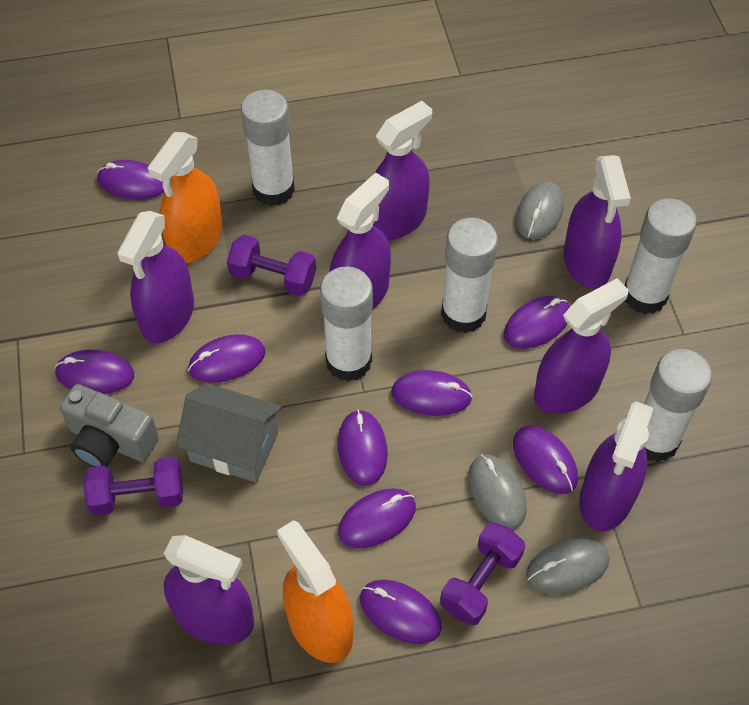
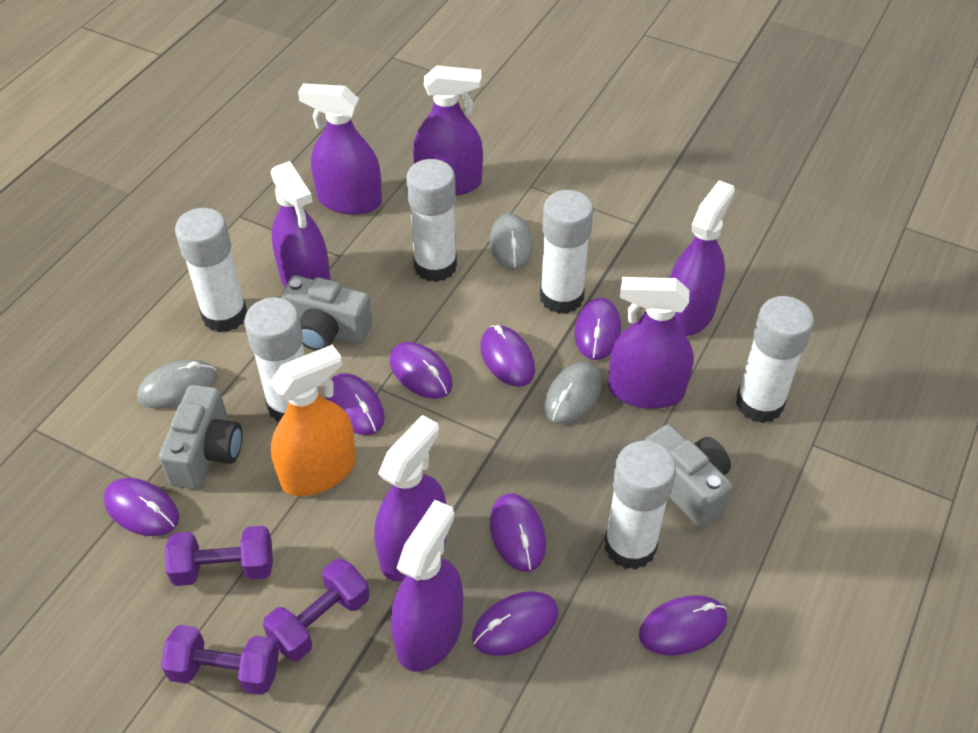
grey camera: [60,384,159,467] = 1 -> [159,385,243,489] [281,275,373,351] [645,424,733,528] = 3
grey house: [176,383,282,483] = 1 -> none = 0
orange spray bottle: [148,132,223,263] [277,520,354,663] = 2 -> [270,345,356,496] = 1
purple mouse: [55,350,134,394] [97,160,164,200] [188,334,266,383] [338,409,388,486] [338,488,416,548] [360,580,442,644] [391,370,473,416] [504,296,570,349] [513,426,578,494] = 9 -> [104,478,179,536] [326,373,385,435] [390,342,453,399] [472,591,559,656] [481,325,535,387] [490,493,546,572] [574,298,621,360] [639,595,727,656] = 8
white glue stick: [241,90,295,206] [320,267,373,382] [441,218,498,333] [625,198,697,314] [644,349,712,462] = 5 -> [175,208,247,333] [244,297,305,422] [406,159,457,282] [540,190,593,314] [605,441,676,570] [736,296,814,423] = 6

